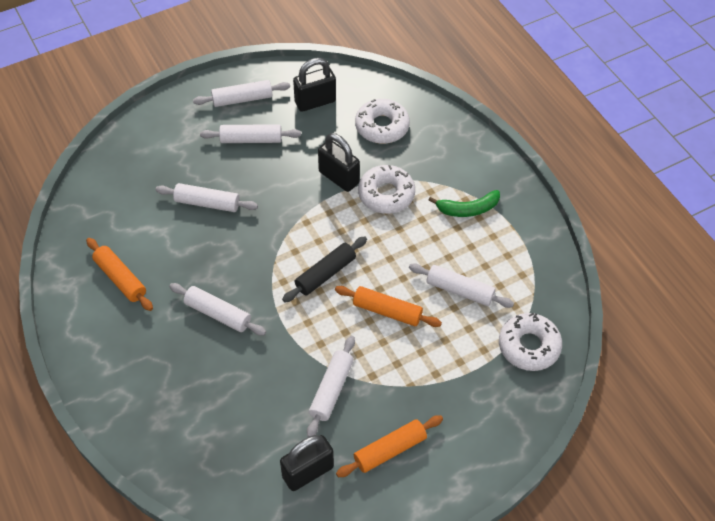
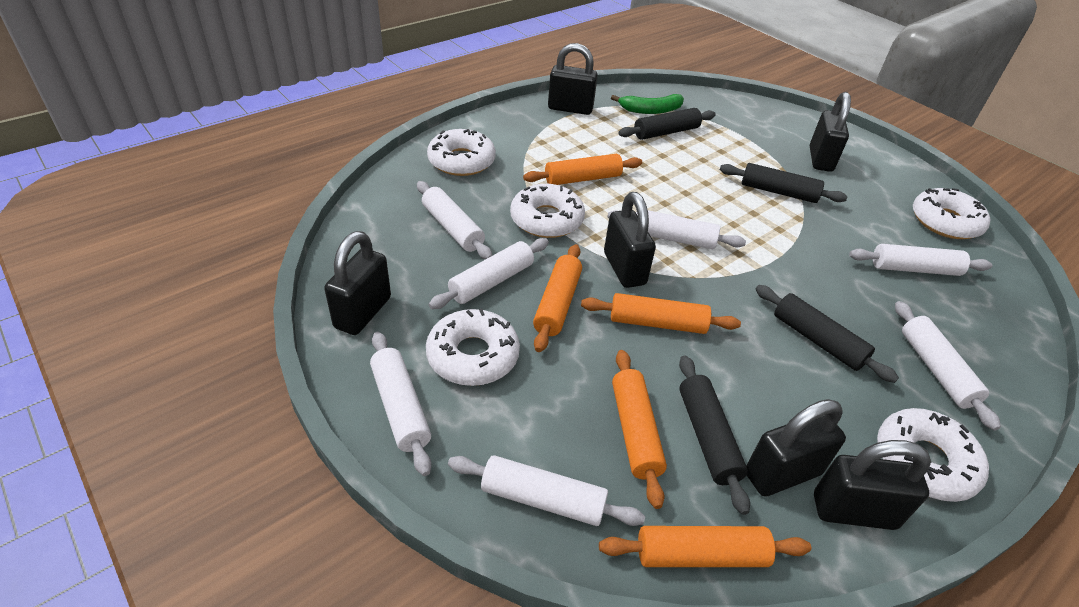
black padlock: [280,435,334,491] [293,58,336,112] [318,133,360,192] = 3 -> [324,231,391,335] [548,43,598,115] [604,192,656,288] [746,399,846,497] [810,92,851,172] [814,440,931,530] = 6
black rolling pin: [282,236,367,302] = 1 -> [619,108,716,140] [679,355,750,515] [720,163,848,203] [755,285,899,383] = 4
orange rolling pin: [86,238,153,311] [335,286,442,327] [336,415,443,477] = 3 -> [523,154,642,185] [533,244,582,352] [581,293,741,334] [599,526,811,567] [612,350,667,509] = 5
white donut: [355,99,410,144] [358,165,415,214] [499,313,562,371] = 3 -> [426,309,520,386] [427,129,496,176] [510,184,585,238] [877,408,989,502] [913,188,991,239] = 5
white rolling pin: [155,183,258,212] [169,283,266,335] [193,80,290,107] [200,124,301,143] [307,336,355,437] [409,263,514,308] = 6 -> [370,332,432,476] [417,181,492,259] [429,238,549,309] [448,455,645,526] [607,210,746,249] [849,244,992,276] [895,301,1001,431] = 7

